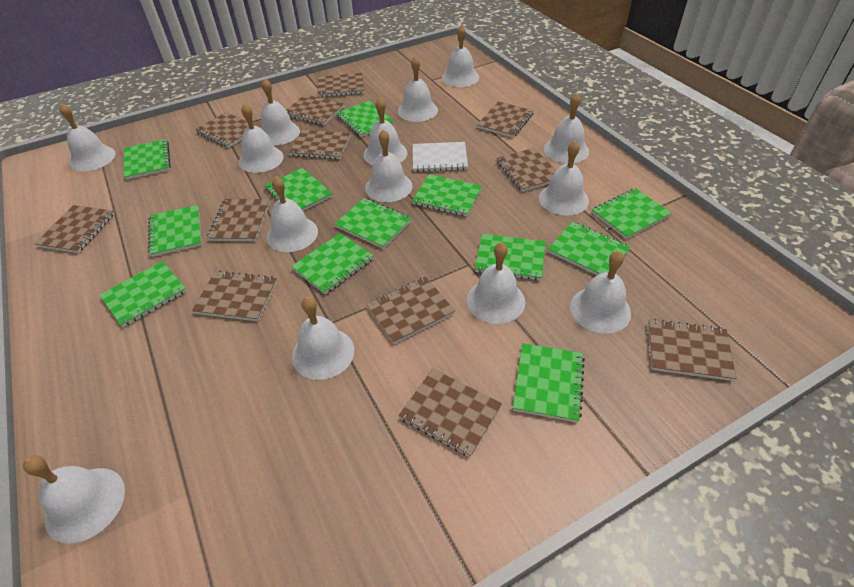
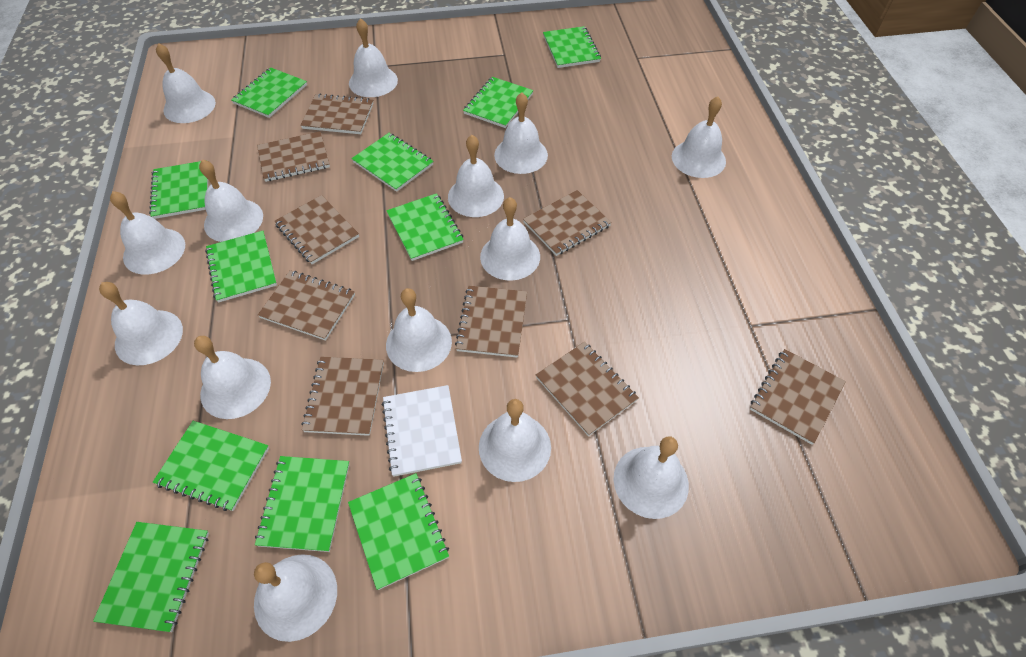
brown notebook: [35,205,114,253] [192,271,277,321] [195,112,256,148] [207,199,270,241] [286,94,344,125] [289,130,351,159] [318,73,364,97] [366,276,455,344] [398,369,502,457] [477,101,534,138] [496,148,556,192] [648,319,737,381] = 12 -> [257,131,330,182] [258,270,355,341] [274,195,359,264] [300,94,374,134] [301,357,384,436] [455,286,527,358] [523,190,612,256] [536,342,639,436] [750,349,846,445] = 9
green notebook: [99,261,187,327] [124,139,171,180] [148,205,202,257] [264,168,332,211] [291,233,374,294] [335,198,412,249] [336,101,394,137] [412,174,482,217] [475,234,546,281] [513,343,585,423] [548,222,630,275] [592,188,672,239] = 12 -> [93,522,209,632] [149,161,208,219] [153,421,269,511] [205,231,277,303] [231,67,307,118] [255,456,350,552] [348,473,449,590] [351,133,433,192] [386,193,464,261] [463,77,534,128] [543,26,601,68] = 11

